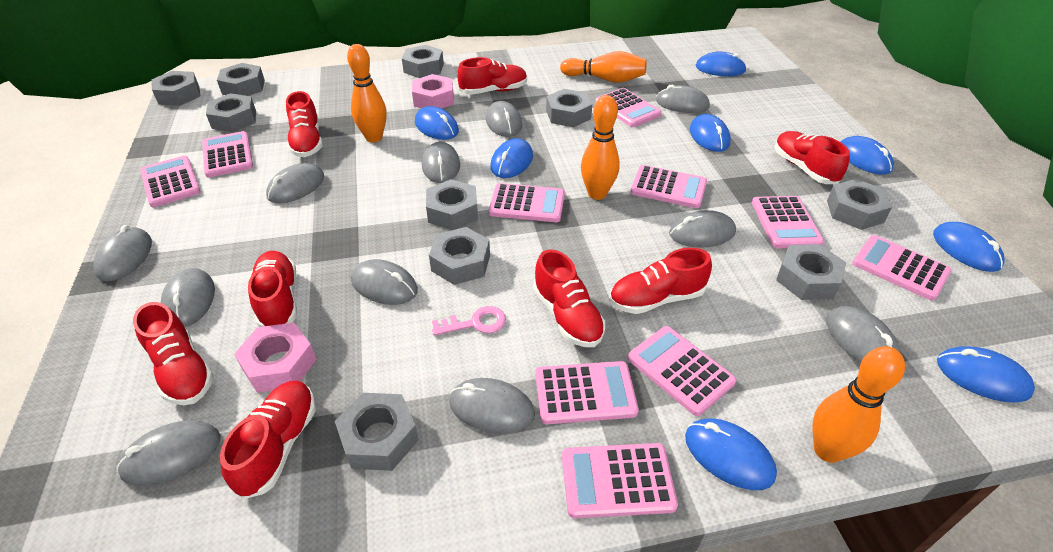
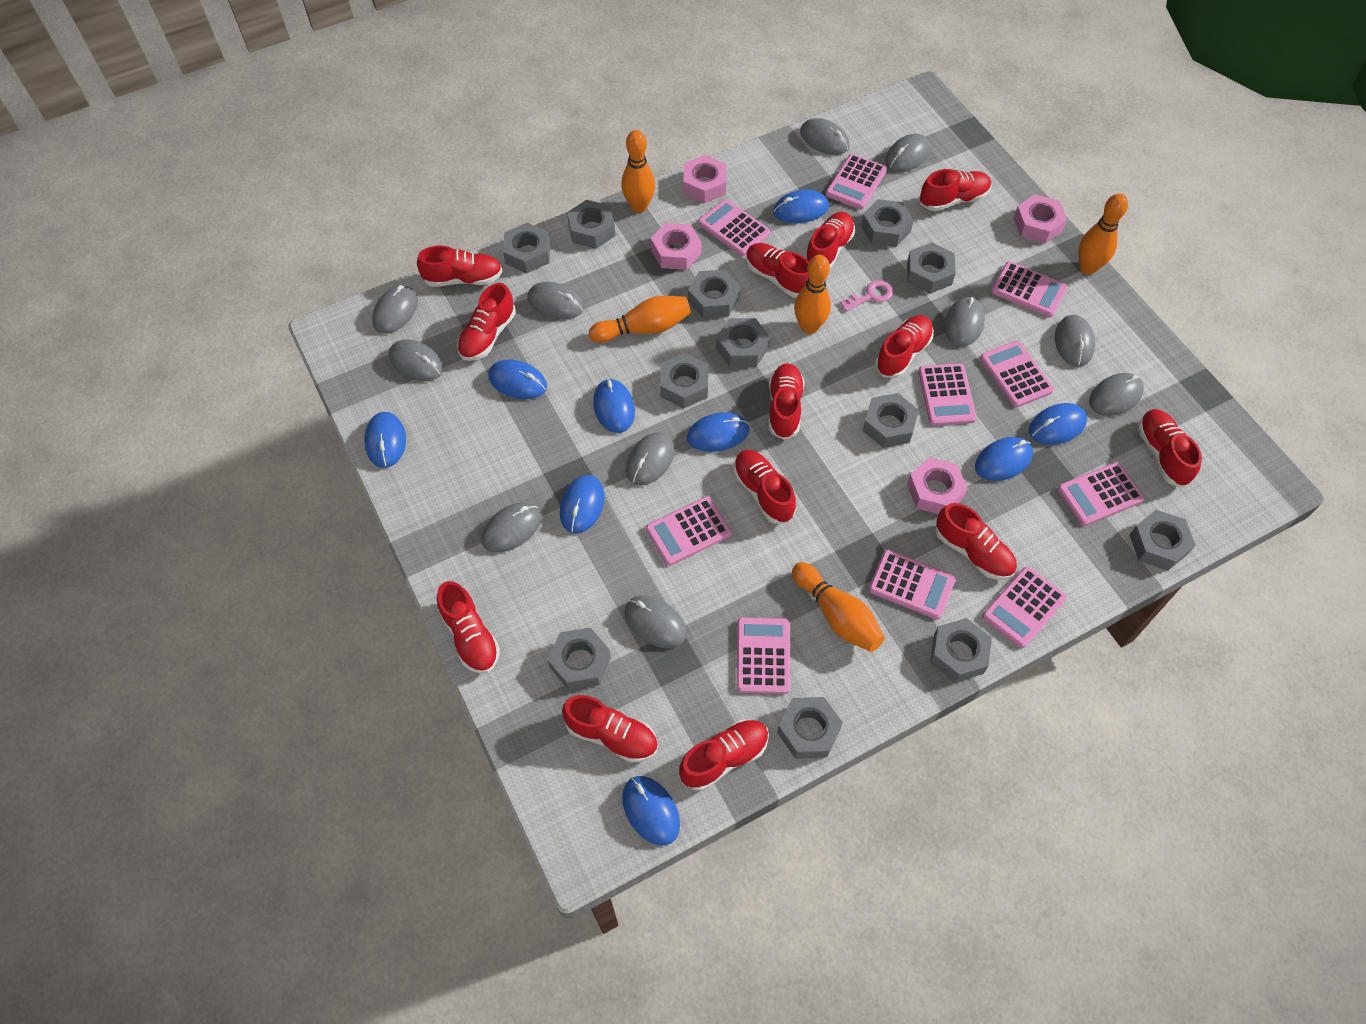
blue mouse: [415,106,459,140] [490,138,533,178] [685,419,777,490] [690,114,731,152] [696,52,747,76] [841,136,894,175] [933,222,1005,272] [937,346,1035,402] = 8 -> [364,412,406,468] [488,360,547,399] [560,475,605,533] [593,378,635,433] [622,776,680,845] [687,412,750,452] [773,190,829,223] [975,437,1033,481] [1029,403,1087,445] = 9
grey nut: [151,71,201,106] [206,93,256,132] [217,63,265,96] [335,393,419,471] [402,45,444,78] [426,179,478,230] [429,227,490,285] [546,89,592,127] [776,244,846,300] [827,179,892,230] = 10 -> [503,223,550,273] [548,627,611,690] [567,200,615,249] [660,353,708,408] [688,269,740,318] [716,318,770,367] [777,697,843,759] [861,199,914,247] [863,393,919,448] [907,242,956,294] [930,618,992,682] [1130,510,1196,571] = 12
orange bowling pin: [347,44,387,142] [560,51,647,83] [581,95,620,200] [812,346,905,463] = 4 -> [589,296,691,343] [621,130,655,213] [792,562,885,652] [794,255,831,334] [1078,193,1128,275] = 5
pink nut: [234,323,317,393] [412,74,454,109] = 2 -> [651,223,702,270] [684,155,726,203] [907,457,967,514] [1014,194,1067,244] = 4
red shoe: [133,302,214,405] [220,381,316,499] [248,251,297,327] [286,91,323,157] [457,57,527,95] [533,249,605,347] [609,248,712,314] [774,131,850,184] = 8 -> [417,246,503,287] [437,581,500,674] [457,283,516,361] [562,695,658,763] [679,720,769,791] [733,450,796,524] [746,243,809,298] [768,363,804,440] [805,212,855,269] [875,315,934,378] [920,169,991,211] [935,503,1017,580] [1138,409,1202,487] = 13

